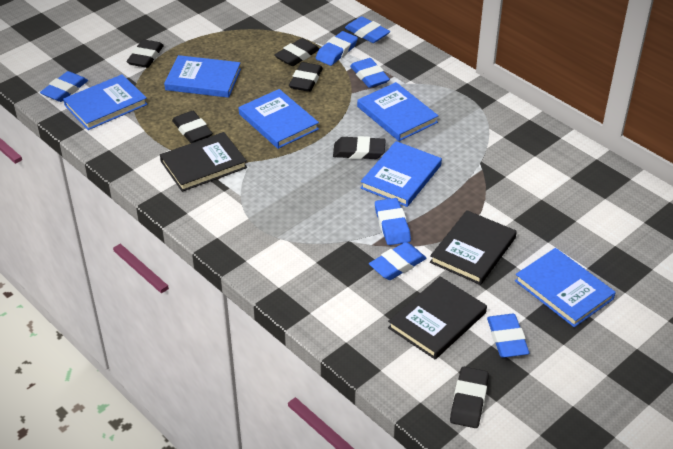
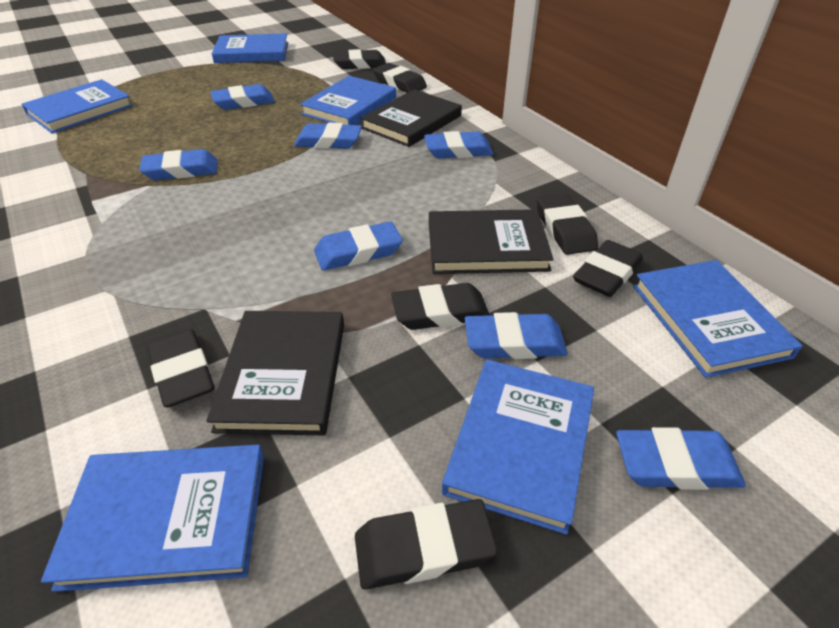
black eraser: [127,39,164,68] [172,111,213,143] [274,38,320,66] [289,62,323,92] [333,136,385,159] [450,367,489,428] = 6 -> [147,329,215,408] [333,49,386,69] [355,499,497,590] [373,63,427,93] [391,283,490,330] [537,194,598,255] [573,240,643,297] = 7

